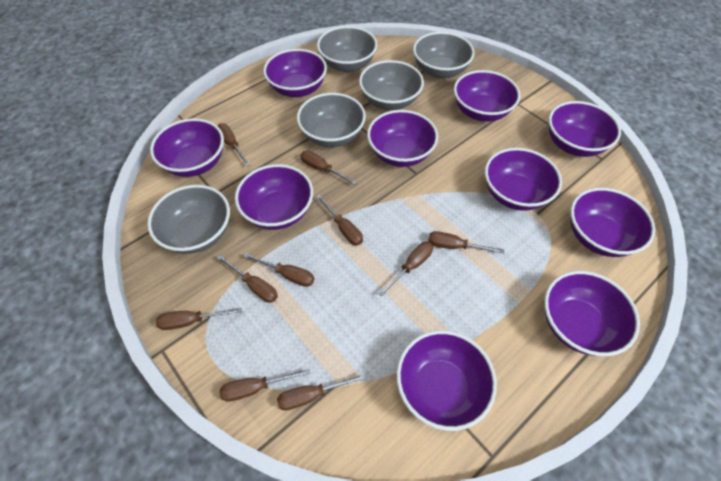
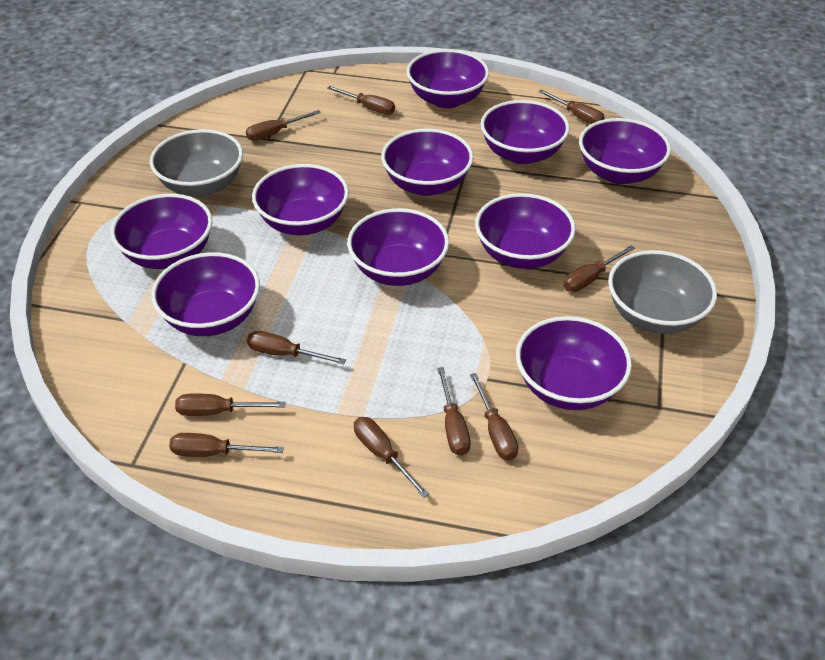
grey bowl: [147,185,230,254] [297,93,366,147] [317,26,377,72] [359,60,424,110] [413,32,475,79] = 5 -> [150,129,243,197] [608,250,717,334] = 2

